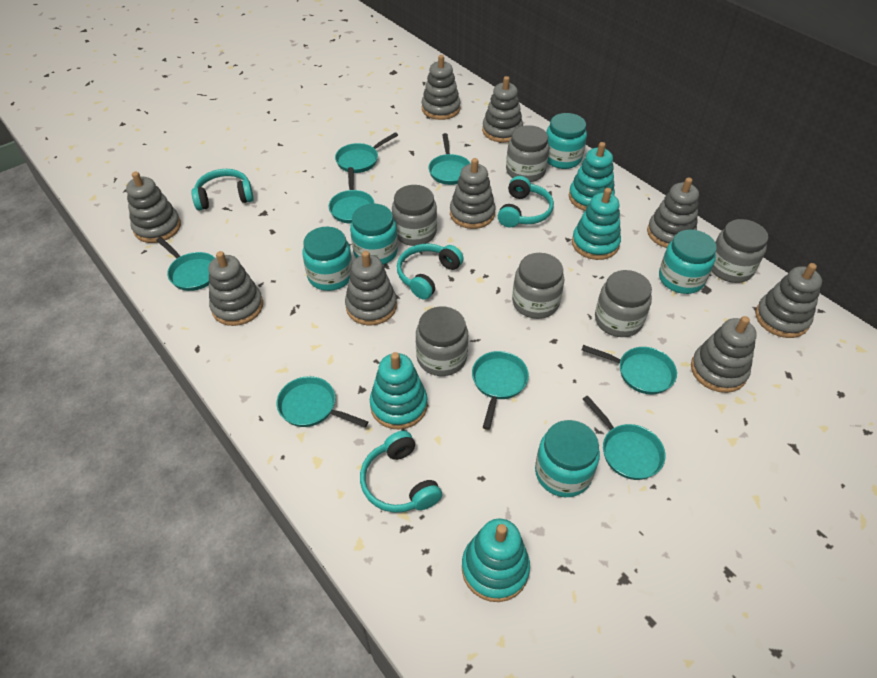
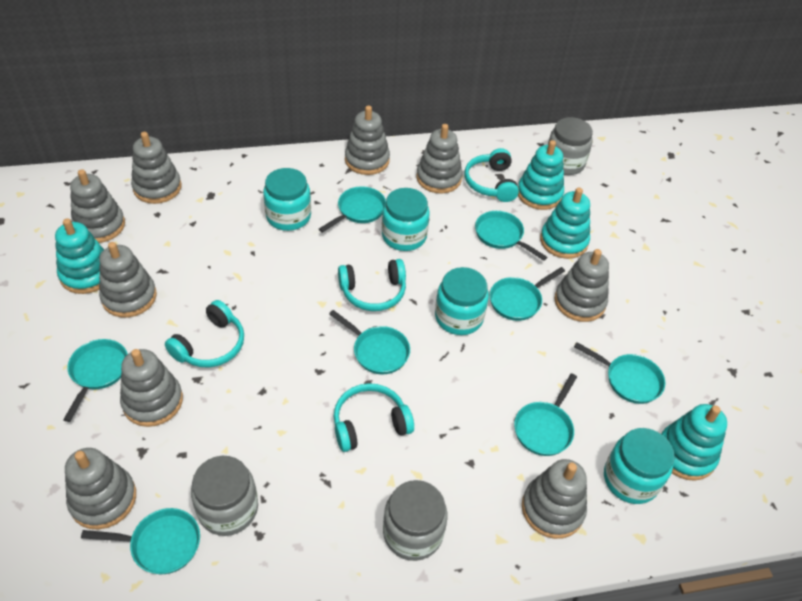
grey jar: [392,185,437,246] [416,306,468,376] [506,125,549,182] [512,253,564,319] [595,270,652,337] [712,219,768,283] = 6 -> [191,456,258,536] [383,480,447,561] [548,117,593,175] = 3
turquoise jar: [303,227,352,291] [350,203,398,265] [535,420,600,497] [546,113,587,169] [659,230,717,294] = 5 -> [263,168,311,231] [382,188,430,251] [435,267,489,335] [604,428,675,504] = 4

